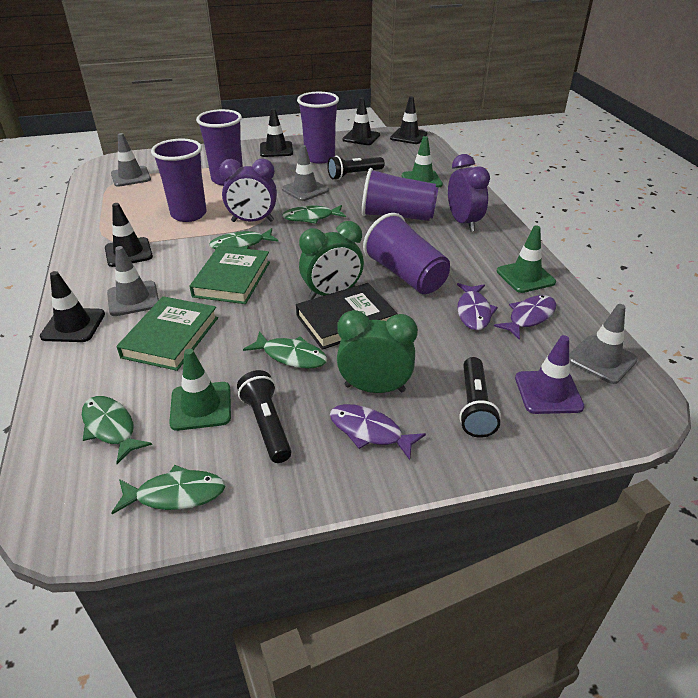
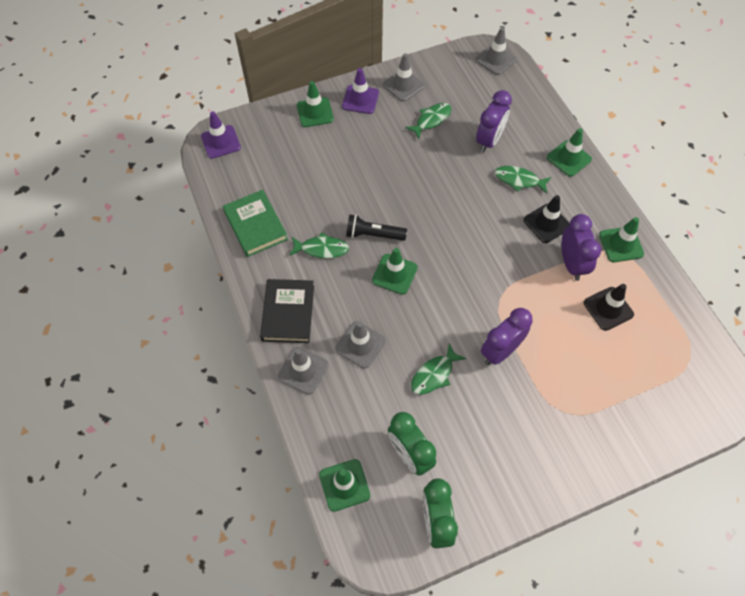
black flashlight: [237,370,291,463] [327,156,385,180] [459,357,501,438] = 3 -> [346,214,407,241] = 1
black traffic cone: [40,271,105,342] [105,203,153,267] [260,108,293,157] [342,98,380,145] [390,96,427,144] = 5 -> [524,195,570,243] [584,284,634,331] = 2
green book: [116,296,218,371] [190,246,270,304] = 2 -> [223,190,288,257] = 1
green fish: [82,396,152,464] [112,465,225,514] [209,228,279,249] [243,331,327,368] [282,205,346,224] = 5 -> [289,232,349,258] [405,103,451,139] [411,343,467,395] [495,166,551,194] = 4
green traffic cone: [169,349,231,431] [402,136,443,187] [497,225,556,293] = 3 -> [297,81,334,127] [319,459,370,512] [372,248,418,295] [547,128,592,177] [599,217,644,262] = 5
purple clock: [219,159,277,222] [448,154,490,232] = 2 -> [476,90,512,153] [481,308,533,365] [562,214,601,281] = 3
purple cup: [151,139,207,222] [196,109,243,186] [297,92,339,164] [362,168,438,221] [363,213,450,294] = 5 -> none = 0
purple fish: [330,404,426,460] [457,283,498,330] [494,295,556,340] = 3 -> none = 0
purple traffic cone: [515,335,585,414] = 1 -> [201,111,241,159] [342,68,379,114] = 2

